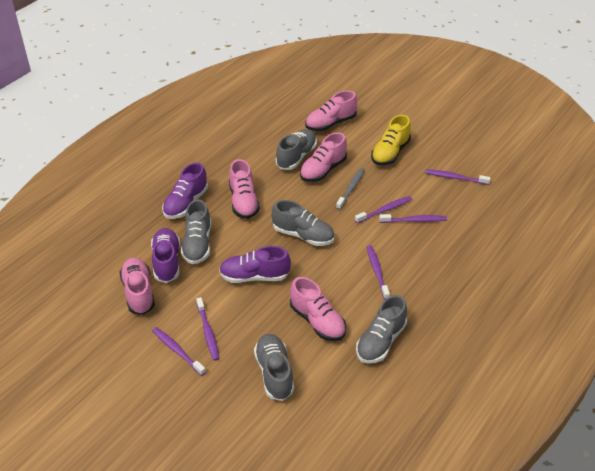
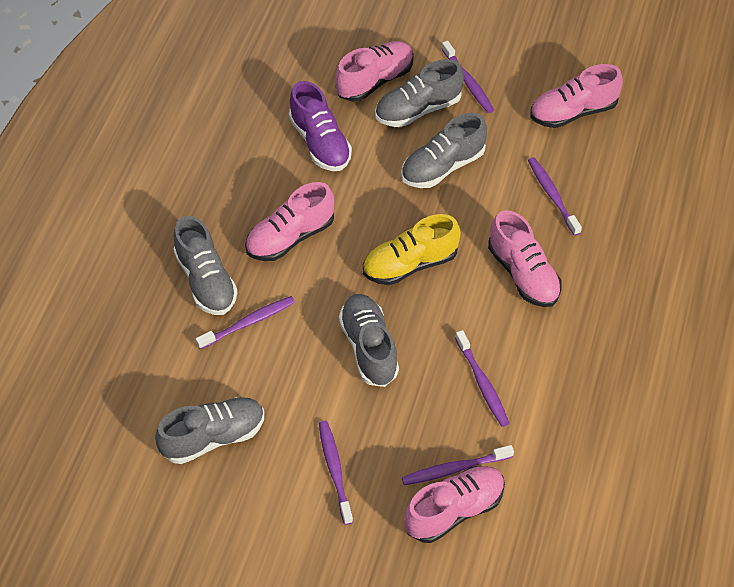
grey toothbrush: [336,168,365,210] = 1 -> none = 0
purple shoe: [151,228,180,283] [162,162,208,219] [219,246,291,283] = 3 -> [289,81,352,171] = 1

